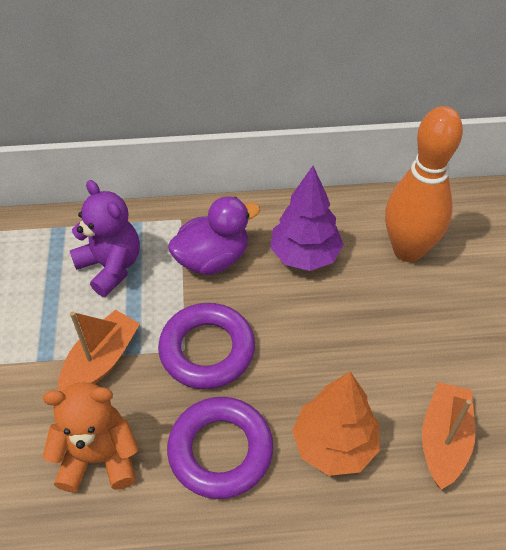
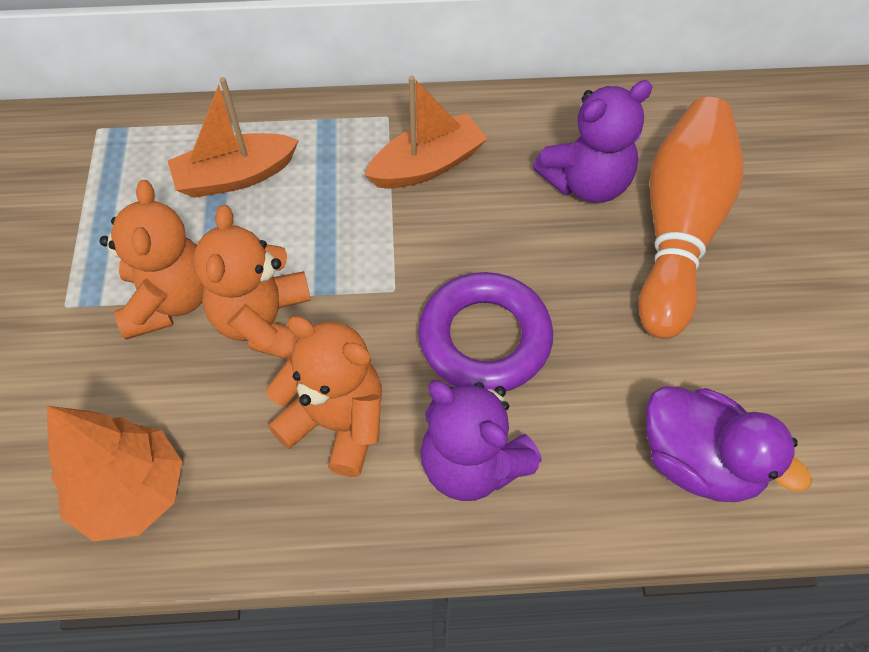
orange teddy bear: [42,382,139,493] = 1 -> [99,180,204,340] [193,205,311,359] [266,316,382,477] = 3
purple ring: [158,303,255,389] [167,397,273,499] = 2 -> [418,272,553,391] = 1
purple teddy bear: [70,180,140,297] = 1 -> [420,380,542,501] [533,80,653,203] = 2
purple tree: [270,166,344,271] = 1 -> none = 0

